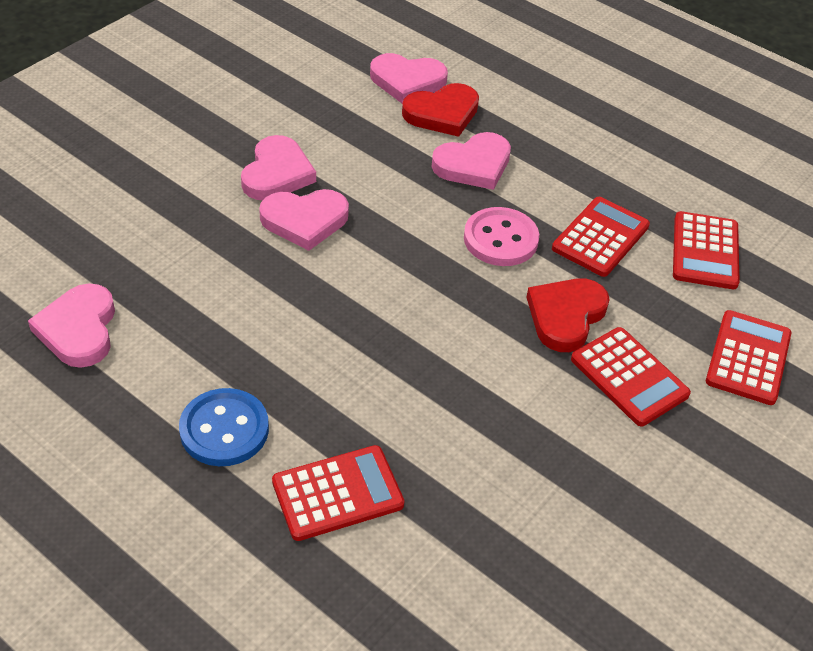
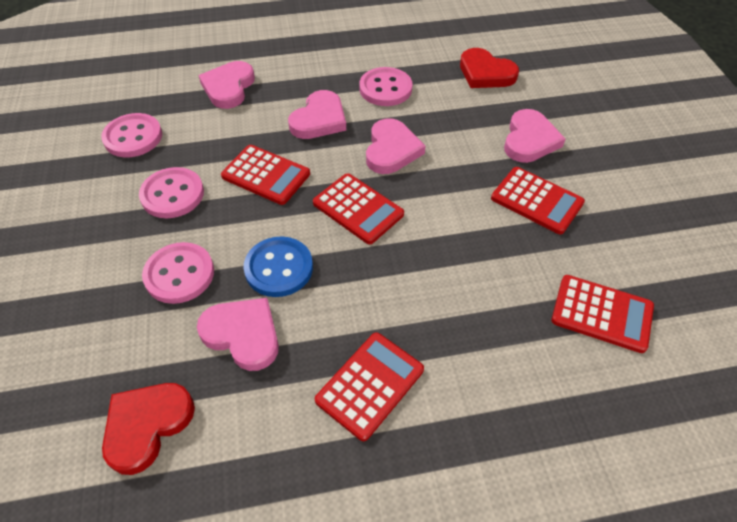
pink button: [464,207,539,266] = 1 -> [101,113,162,157] [139,167,204,218] [142,242,214,304] [359,67,412,106] = 4

